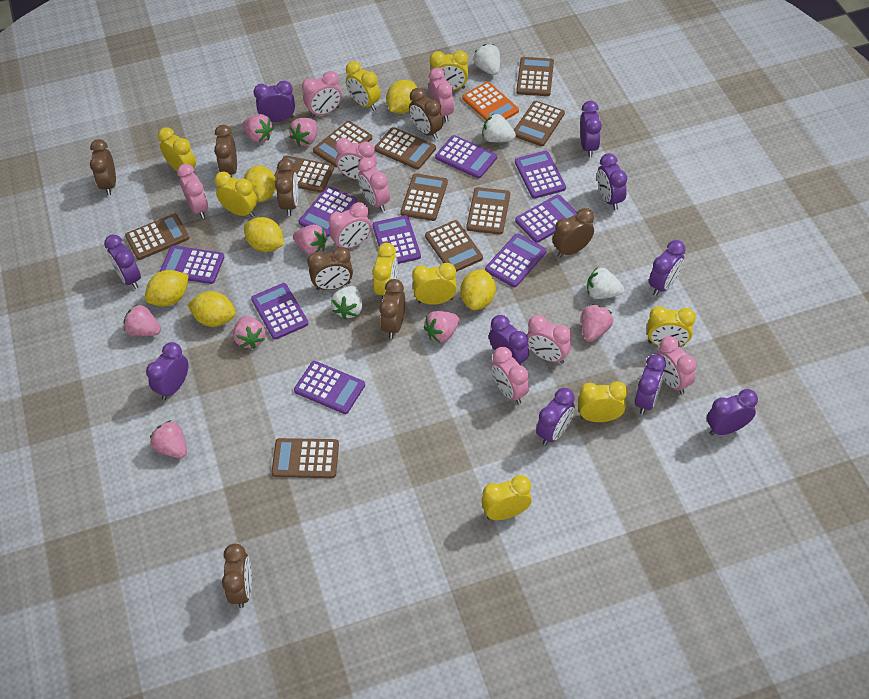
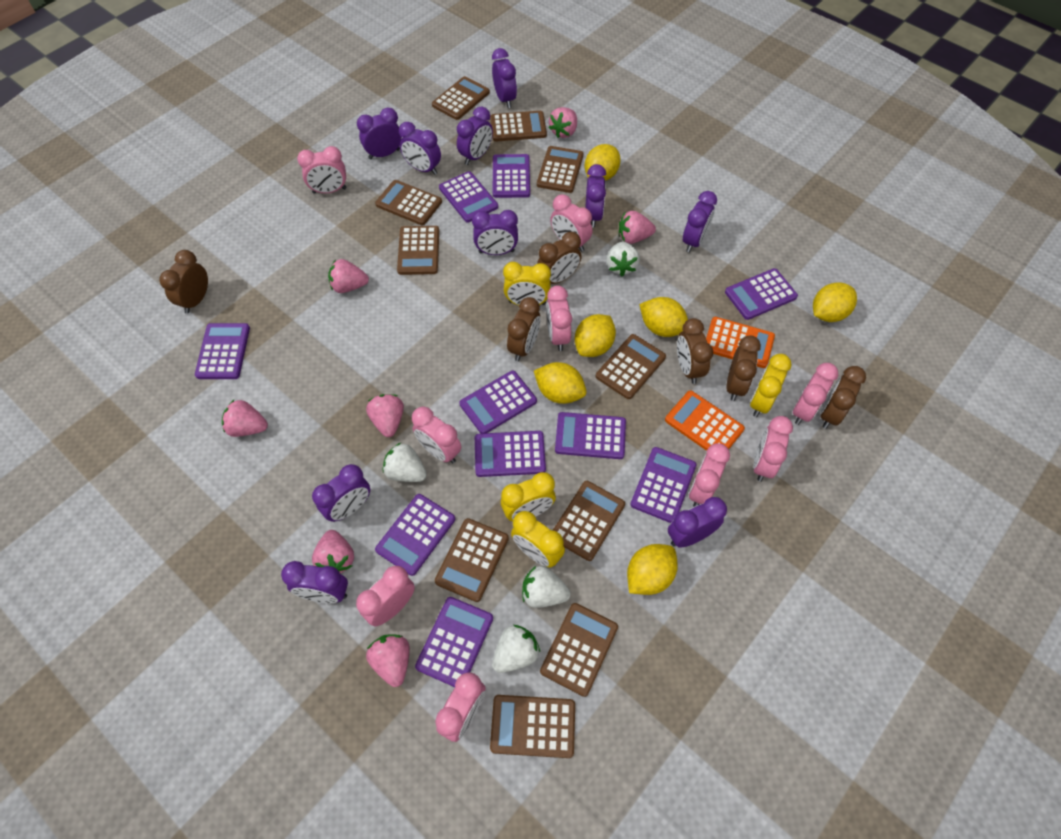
brown clock: [90,139,116,195] [214,125,237,178] [222,544,252,608] [275,159,298,216] [307,247,353,290] [379,279,405,339] [409,88,443,139] [553,208,594,257] = 8 -> [159,250,208,314] [507,297,541,361] [537,232,581,284] [677,318,713,384] [726,335,761,401] [820,366,866,429] = 6
orange calculator: [462,82,519,120] = 1 -> [665,390,745,451] [706,317,775,368] = 2
pink strawberry: [123,305,161,336] [150,420,187,458] [233,316,266,349] [242,114,274,143] [289,118,317,146] [293,225,328,255] [424,311,460,343] [581,304,613,342] = 8 -> [222,400,268,437] [312,530,354,574] [328,259,369,293] [366,394,404,437] [366,634,410,687] [548,107,577,138] [619,211,656,244] = 7
purple calculator: [160,245,224,284] [251,283,309,340] [294,361,365,414] [298,186,357,237] [373,215,421,264] [435,135,497,179] [485,233,546,287] [515,151,566,199] [515,195,577,243] = 9 -> [195,323,250,379] [375,494,455,576] [415,597,493,687] [439,171,498,223] [459,371,537,434] [475,431,546,477] [493,154,530,198] [555,412,626,459] [630,447,697,523] [725,268,798,320] = 10
yellow clock: [158,127,196,171] [214,172,257,218] [346,61,380,111] [372,243,398,300] [412,263,457,305] [430,50,468,90] [481,475,532,520] [578,381,628,422] [647,306,696,346] = 9 -> [501,472,556,521] [503,262,551,305] [511,511,565,568] [750,354,792,417] = 4

